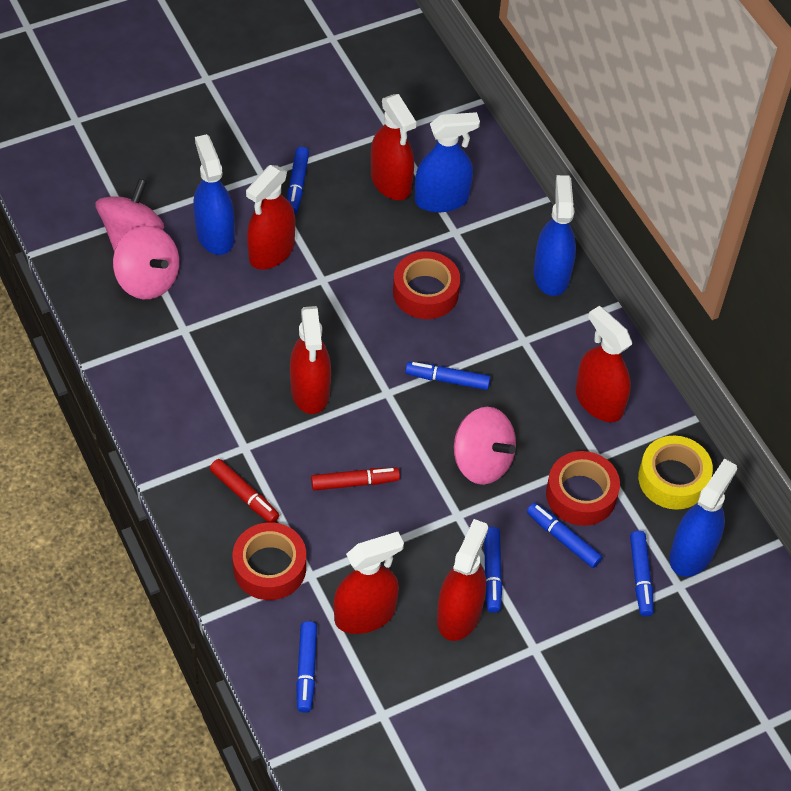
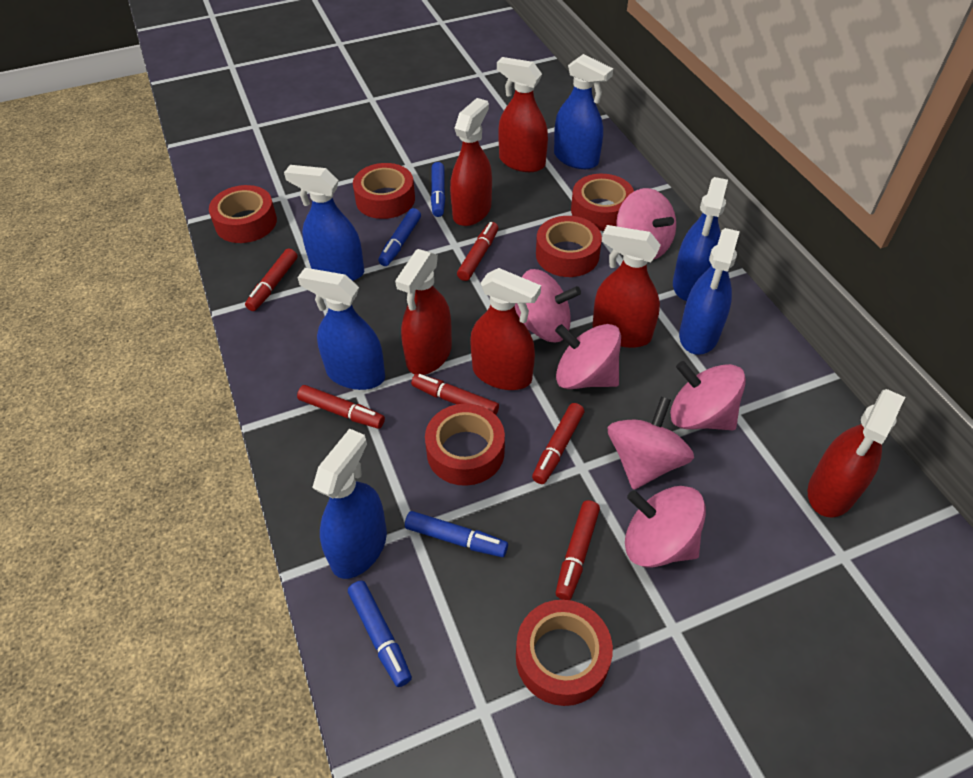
blue marker: [287,147,309,214] [296,621,317,713] [405,362,491,390] [484,527,502,613] [527,503,602,568] [630,531,654,616] = 6 -> [348,581,412,687] [378,208,421,266] [405,511,508,557] [431,162,445,217] = 4
blue spray bottle: [193,134,235,255] [415,112,480,212] [534,175,576,296] [669,459,737,577] = 4 -> [284,165,364,281] [298,268,385,390] [312,429,387,579] [554,54,613,169] [673,177,728,301] [679,228,740,355] = 6
pink spinning top: [95,178,164,251] [113,226,179,299] [454,407,516,485] = 3 -> [515,269,581,342] [555,324,621,389] [608,397,694,490] [616,188,676,260] [625,486,706,568] [670,361,746,430] = 6
red marker: [210,459,279,522] [311,468,400,491] = 2 -> [245,248,298,311] [297,385,385,429] [411,373,499,415] [457,222,498,281] [532,403,584,484] [556,500,600,600] = 6
red tape: [233,522,306,600] [393,251,460,319] [546,451,620,526] = 3 -> [209,185,277,243] [353,163,415,219] [425,404,505,486] [516,600,613,706] [536,216,602,277] [571,174,634,231] = 6
yellow tape: [638,436,713,510] = 1 -> none = 0

